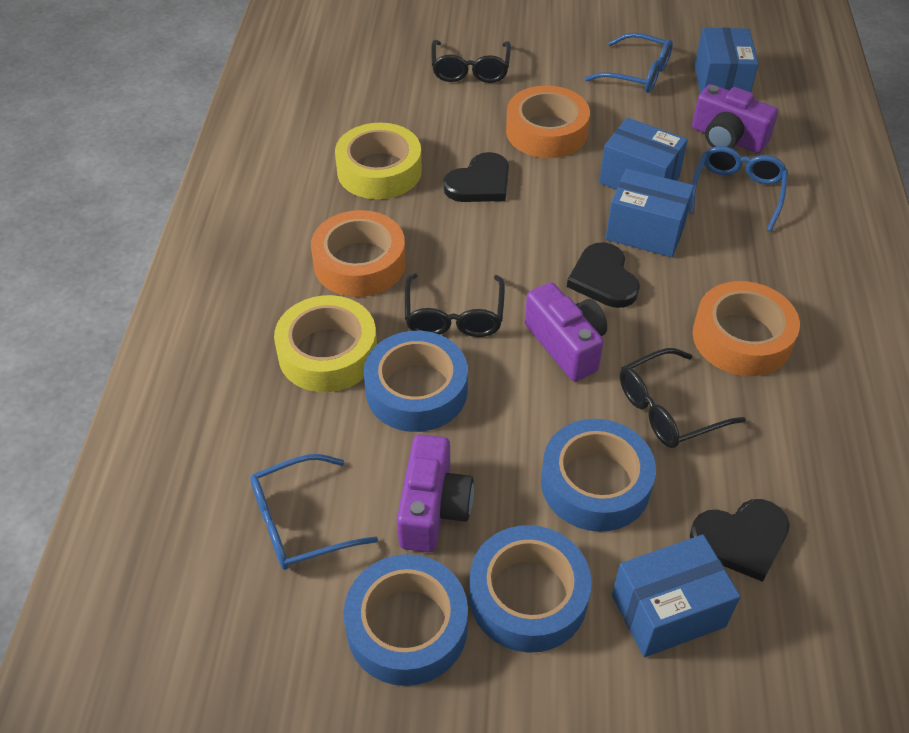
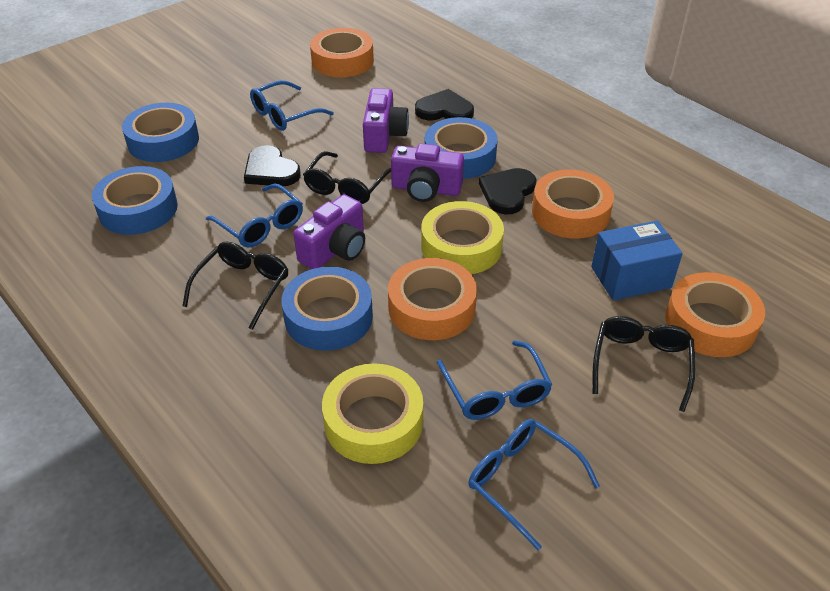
blue box: [599,118,688,190] [605,169,694,257] [612,535,741,657] [695,28,758,93] = 4 -> [591,220,683,301] = 1
blue glasses: [250,454,378,570] [584,33,673,93] [689,146,788,232] = 3 -> [206,184,303,248] [250,80,334,131] [437,340,552,420] [469,419,600,550] = 4
orange tape: [311,210,406,297] [506,85,590,158] [692,281,800,376] = 3 -> [310,28,374,77] [388,258,477,340] [532,170,614,239] [665,272,765,357] = 4

